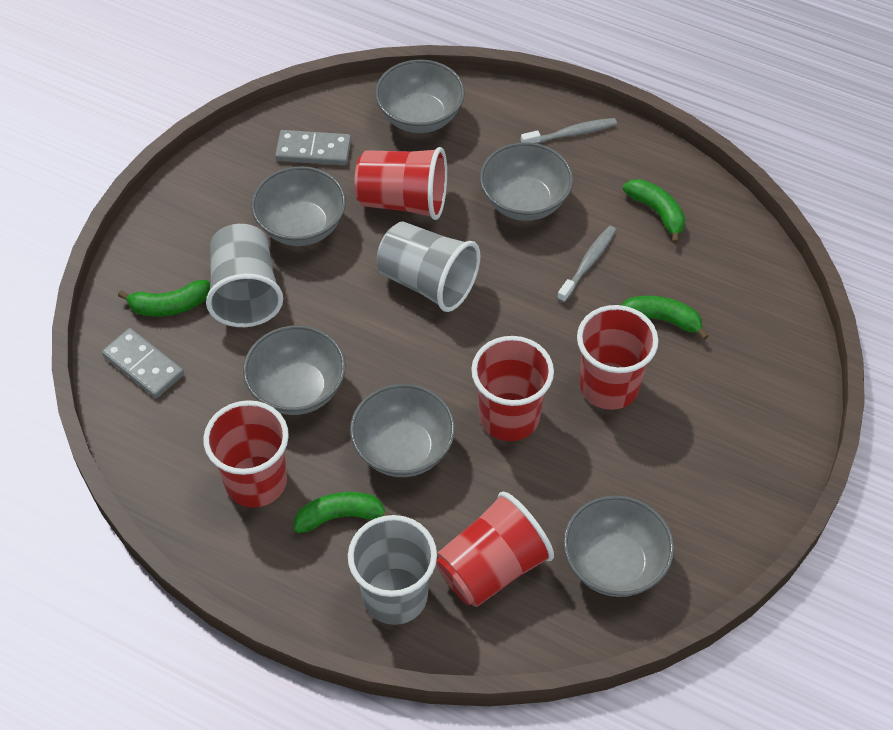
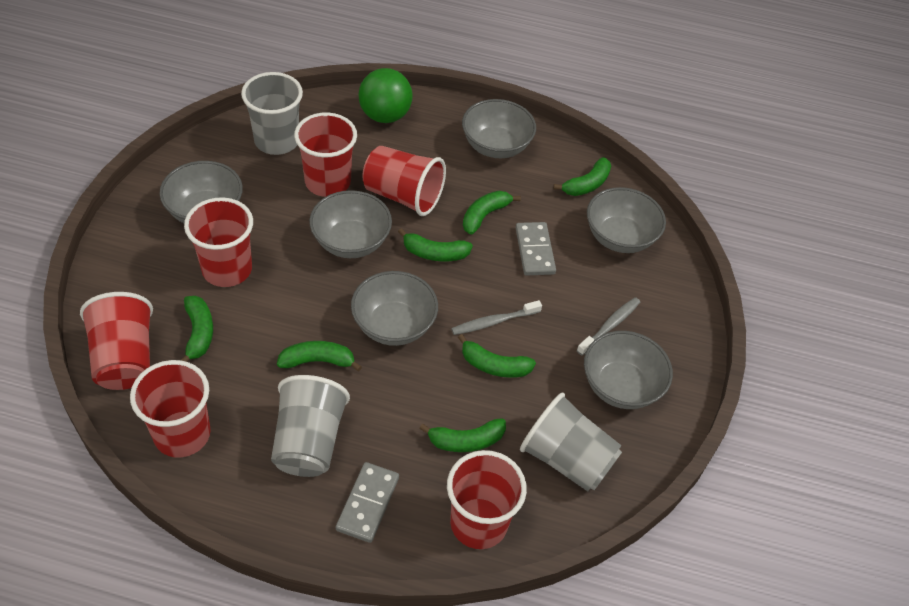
green ball: none = 0 -> [359,68,412,123] = 1
green banana: [118,280,210,317] [294,492,391,533] [621,296,708,340] [623,179,685,244] = 4 -> [181,296,213,362] [277,341,362,372] [398,228,473,262] [419,418,506,452] [458,334,536,378] [463,191,521,235] [553,157,611,196] = 7
red cup: [203,400,289,508] [354,147,447,220] [436,492,554,607] [471,336,554,441] [577,305,659,410] = 5 -> [80,292,153,390] [130,360,211,458] [184,197,253,287] [294,112,357,197] [362,146,446,216] [447,450,527,549] = 6

